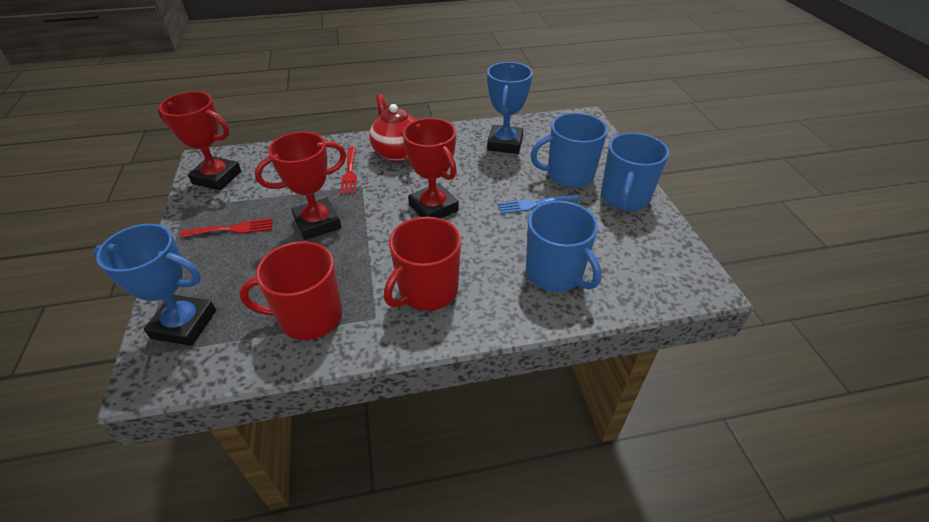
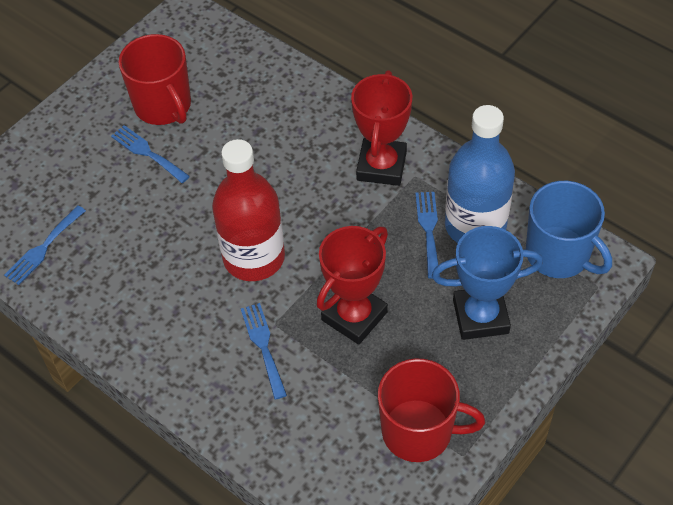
blue bottle: none = 0 -> [445,105,515,243] = 1
blue fork: [498,194,580,214] = 1 -> [4,206,86,285] [111,125,190,183] [241,303,287,399] [415,192,440,279] = 4
blue mug: [526,201,602,292] [531,113,608,188] [601,133,669,211] = 3 -> [526,181,612,278] = 1
blue trophy: [93,224,216,346] [487,62,533,154] = 2 -> [432,226,543,340] = 1
red bottle: none = 0 -> [212,139,285,281] = 1
red fork: [180,218,273,238] [340,147,357,195] = 2 -> none = 0
red teapot: [369,94,416,162] = 1 -> none = 0
red trophy: [158,91,241,190] [255,132,346,240] [403,118,459,219] = 3 -> [317,226,388,345] [351,70,412,186] = 2

